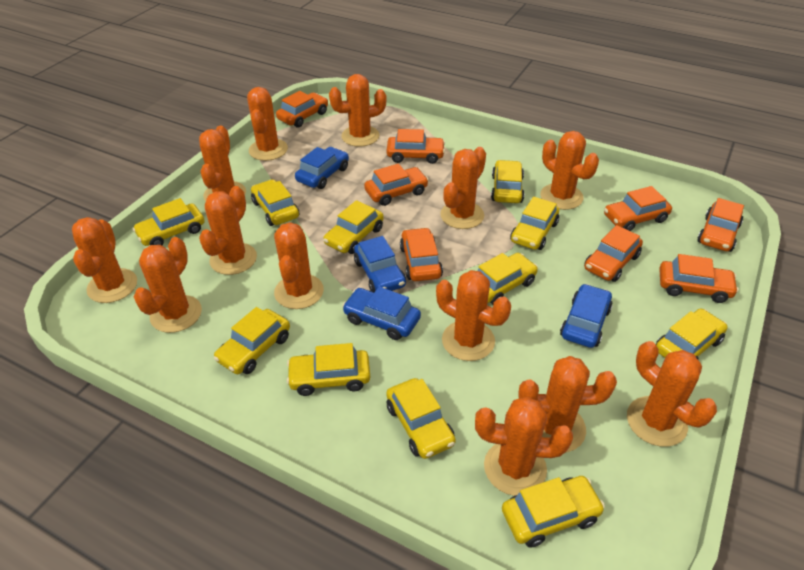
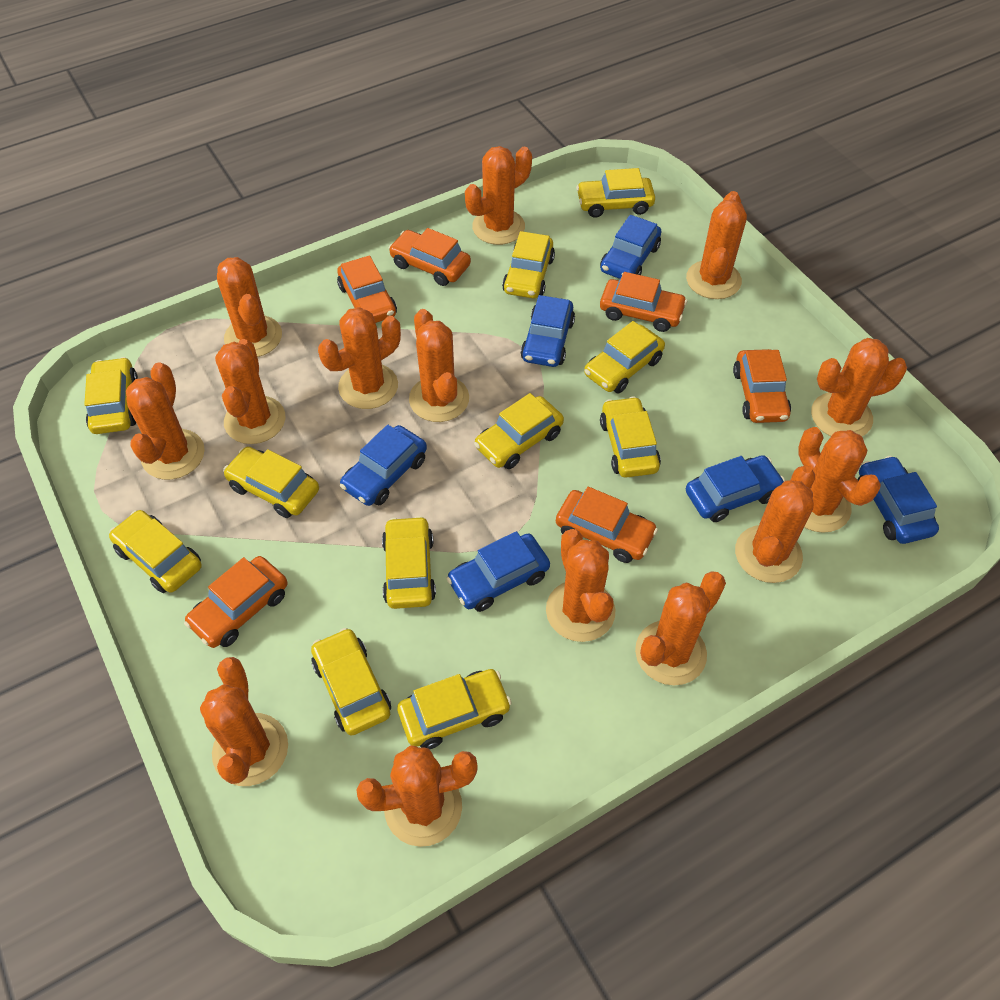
blue car: [295,147,349,189] [342,287,421,340] [354,236,406,292] [560,284,613,348] = 4 -> [340,425,427,506] [446,531,550,612] [521,295,575,367] [600,215,661,279] [686,455,785,522] [858,456,939,544] = 6
orange cactus: [72,217,137,303] [134,237,202,333] [199,126,246,201] [199,186,257,275] [247,87,288,161] [274,222,324,309] [329,74,386,147] [436,270,511,361] [440,147,486,229] [475,397,573,496] [518,356,617,453] [540,131,599,210] [627,341,717,447] = 13 -> [126,362,205,480] [200,657,288,786] [215,339,285,444] [217,257,282,357] [318,307,401,409] [356,745,478,847] [409,309,469,422] [465,146,532,245] [546,529,615,642] [635,571,726,685] [686,191,747,299] [735,466,815,583] [798,427,881,533] [811,338,907,436] = 14
orange car: [276,91,328,128] [364,164,429,206] [387,129,445,164] [400,227,443,281] [584,225,643,282] [604,186,672,231] [659,254,739,303] [697,198,744,252] = 8 -> [184,556,288,648] [337,255,397,323] [389,228,471,286] [556,487,658,563] [600,272,687,332] [733,349,791,423] = 6

